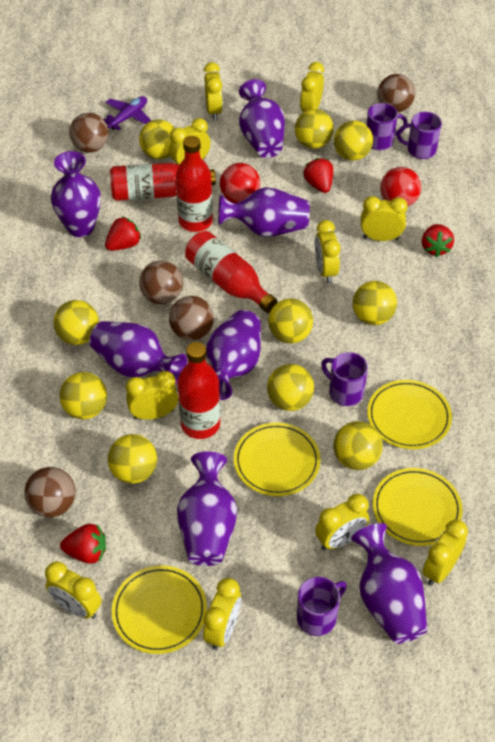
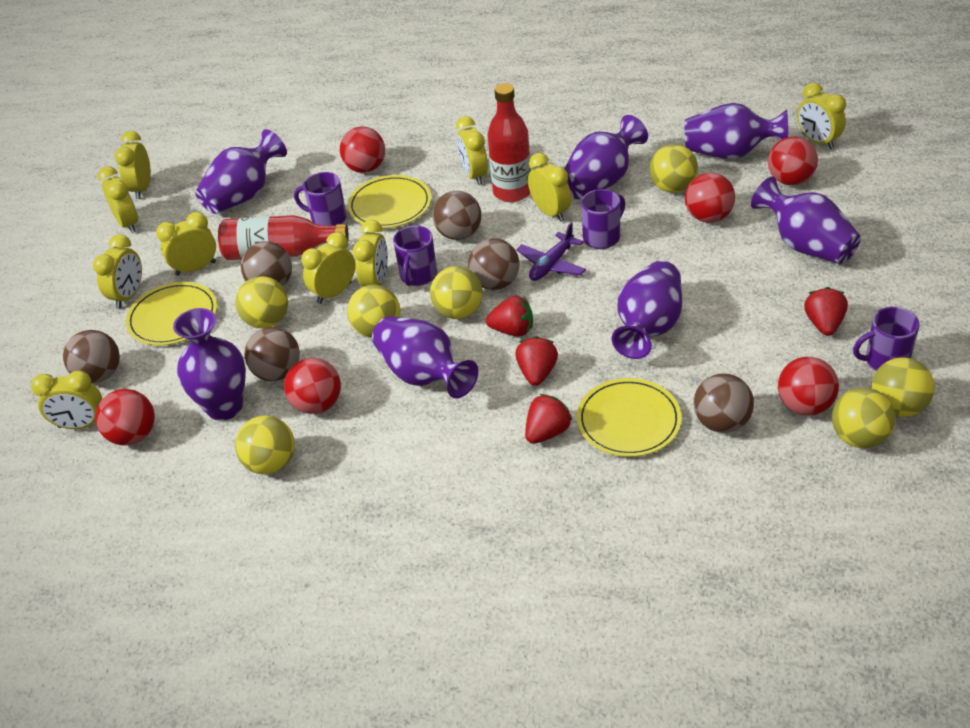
brown ball: [24,467,76,517] [69,113,109,152] [139,261,183,304] [169,296,214,341] [377,74,415,112] = 5 -> [63,330,120,383] [241,241,292,286] [244,327,300,381] [433,191,481,240] [468,238,519,290] [694,374,754,433] = 6
red ball: [220,163,260,203] [380,167,421,207] = 2 -> [95,389,155,446] [284,358,341,414] [340,126,385,173] [685,173,735,223] [768,137,818,185] [778,357,839,415] = 6
red bottle: [110,163,216,201] [176,136,213,232] [177,342,220,439] [185,231,278,313] = 4 -> [218,215,349,260] [487,83,531,202] = 2
yellow ball: [54,300,99,345] [59,372,107,419] [108,434,157,484] [139,120,175,159] [267,364,314,411] [268,298,313,343] [295,109,334,149] [334,121,373,161] [334,421,383,470] [353,281,397,325] = 10 -> [235,276,288,328] [235,416,295,475] [347,285,400,338] [430,266,483,319] [649,144,698,193] [832,388,896,448] [871,357,935,417] = 7
yellow plate: [112,565,207,654] [234,422,321,496] [367,380,452,449] [373,468,463,546] = 4 -> [126,282,217,346] [348,175,431,228] [577,378,682,457] = 3

